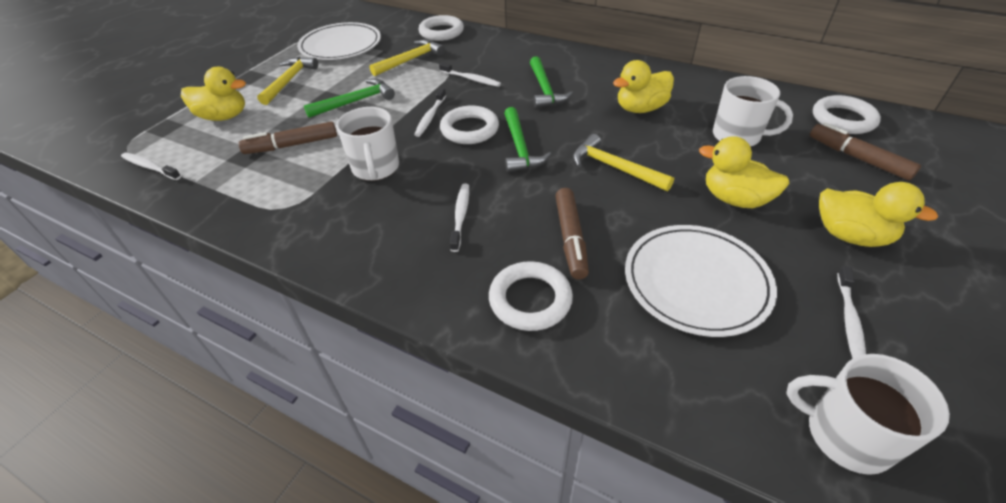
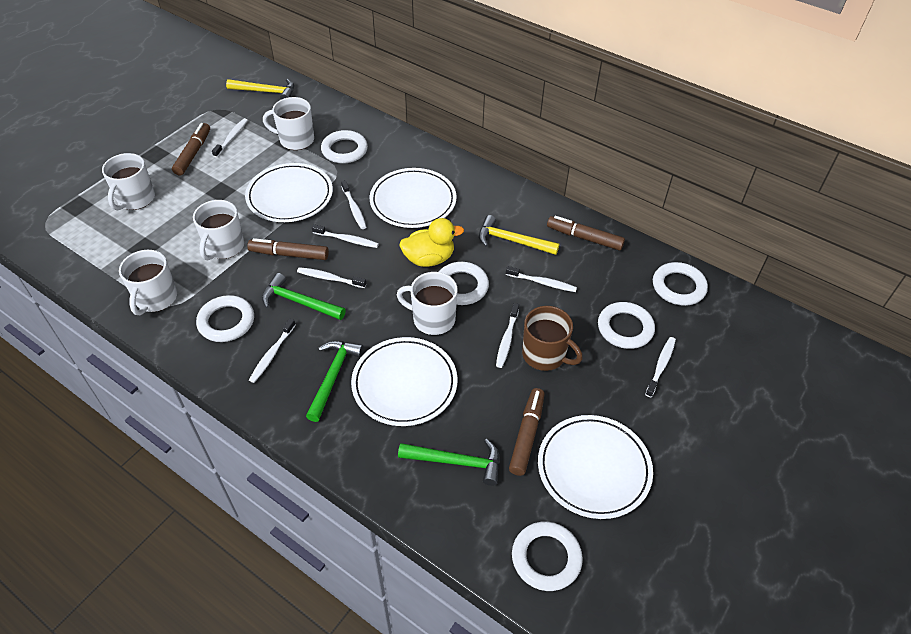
brown marker: [239,122,337,154] [555,188,589,280] [810,123,921,181] = 3 -> [172,123,210,176] [247,238,329,260] [509,388,545,476] [547,216,625,251] = 4
brown mug: none = 0 -> [522,306,583,371] = 1
white mug: [336,107,399,181] [713,76,793,147] [786,354,950,475] = 3 -> [102,153,155,210] [119,250,177,315] [193,200,244,260] [263,97,314,150] [397,272,458,335] = 5
white plate: [297,22,381,60] [625,225,777,337] = 2 -> [245,163,333,222] [351,337,457,426] [370,168,457,228] [538,415,653,519] = 4
white ring: [419,15,464,41] [440,106,499,144] [489,261,573,331] [813,95,881,134] = 4 -> [196,295,254,342] [321,130,368,164] [439,262,489,305] [512,522,583,591] [598,302,655,349] [653,262,708,306] = 6
white toothbrush: [121,153,181,180] [414,88,446,137] [439,62,501,87] [450,183,469,252] [837,266,866,359] = 5 -> [212,118,248,158] [249,318,295,383] [297,267,366,288] [312,224,379,248] [341,180,366,229] [496,303,519,368] [506,266,577,292] [645,337,676,397] = 8
yellow duck: [181,67,246,121] [613,60,674,113] [699,136,790,208] [819,182,938,247] = 4 -> [399,218,464,267] = 1
yellow hammer: [257,57,318,105] [370,39,445,76] [573,134,674,191] = 3 -> [226,79,294,99] [479,215,559,255] = 2

